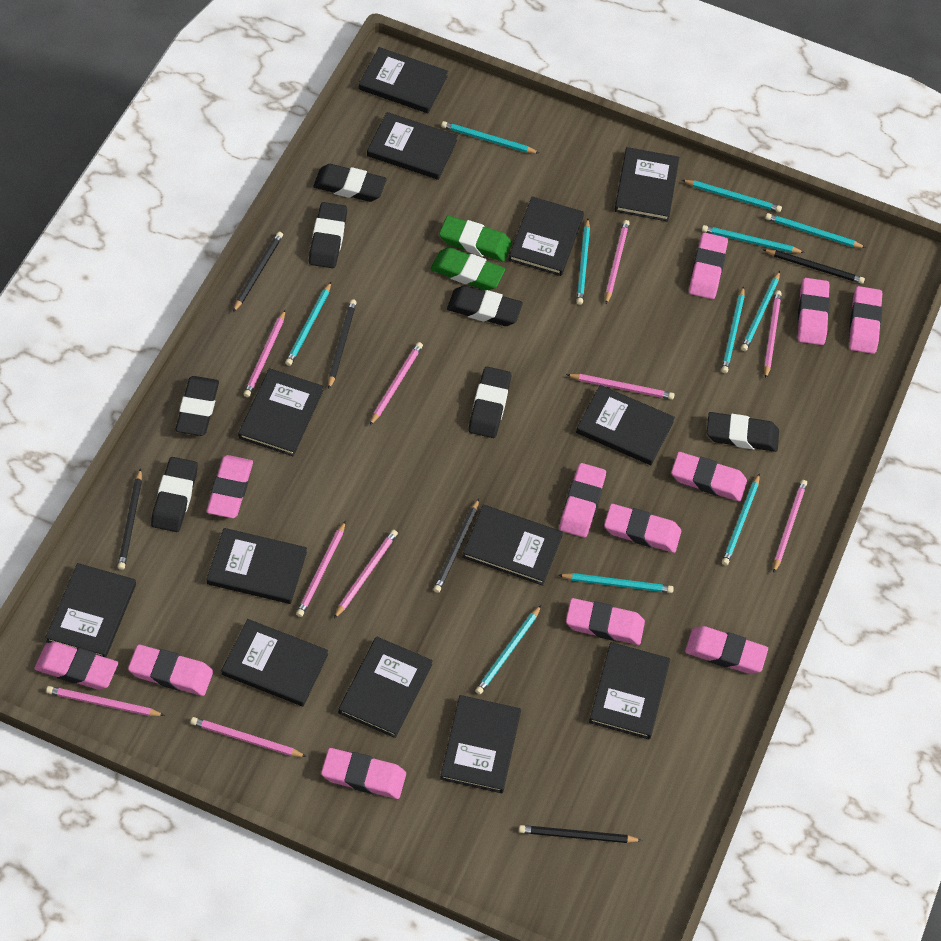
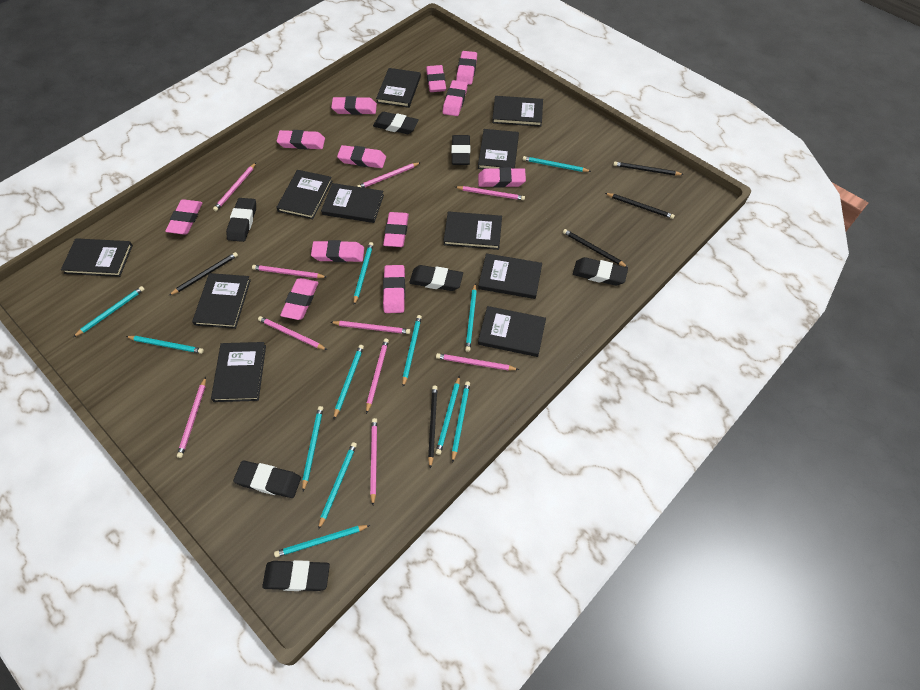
black book: [45,563,136,658] [206,528,307,604] [222,619,328,706] [238,368,323,456] [338,636,433,738] [359,47,448,113] [367,112,458,180] [440,695,521,793] [462,505,563,586] [509,197,584,276] [576,385,675,465] [589,642,670,739] [615,147,679,222] = 13 -> [61,238,133,277] [192,273,251,329] [211,342,266,402] [276,170,332,219] [321,183,384,223] [376,68,421,108] [443,212,502,250] [478,129,519,169] [478,253,542,299] [478,306,546,357] [492,96,543,127] = 11
black pencil: [118,468,142,570] [233,232,283,312] [328,299,357,389] [433,498,479,593] [519,825,642,843] [763,249,865,284] = 6 -> [169,252,238,295] [428,386,438,469] [563,229,628,267] [605,193,675,219] [613,162,684,176] = 5
green eraser: [431,247,505,290] [439,216,512,262] = 2 -> none = 0
turquoise pencil: [285,282,331,366] [441,121,539,153] [475,605,541,695] [559,573,674,593] [576,219,590,305] [682,180,782,212] [702,225,805,253] [721,286,745,373] [722,473,760,565] [741,271,780,351] [765,213,866,248] = 11 -> [73,286,145,337] [126,336,204,354] [274,525,370,557] [302,406,323,491] [318,442,357,530] [334,345,364,419] [354,242,373,305] [402,315,422,387] [436,376,460,455] [452,381,470,463] [465,284,477,352] [523,156,591,172] = 12

